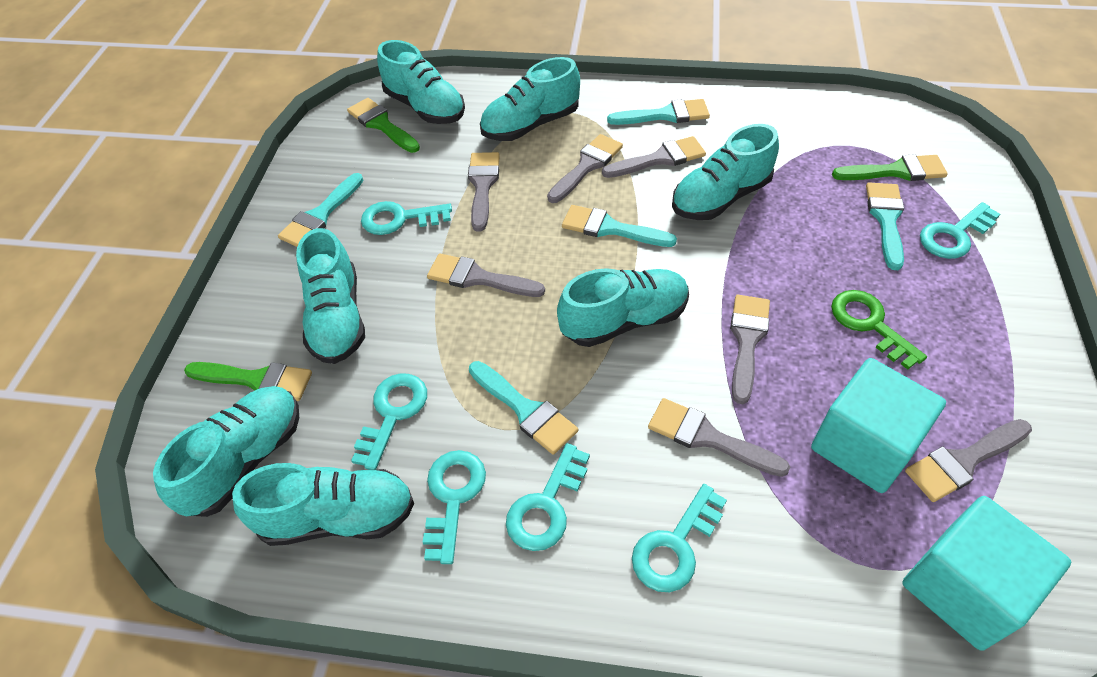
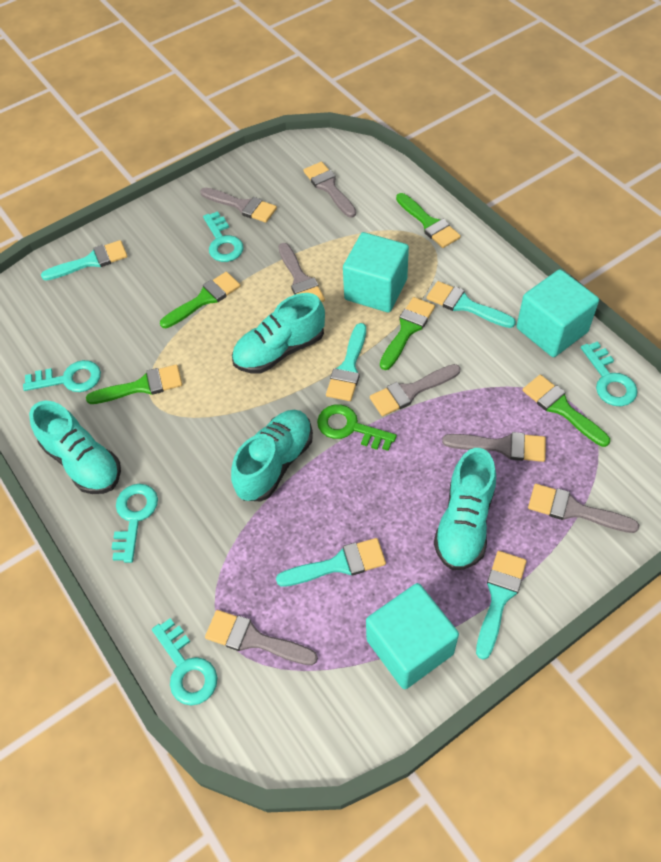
green brush: [184,362,312,401] [347,98,420,153] [832,154,948,181] = 3 -> [86,364,182,404] [160,272,241,328] [380,297,435,370] [396,193,461,248] [522,374,610,447] = 5
turquoise cube: [811,358,946,493] [902,496,1071,651] = 2 -> [343,232,409,313] [366,583,459,689] [517,269,599,357] = 3
turquoise key: [351,373,427,470] [361,201,452,235] [423,450,486,564] [506,443,590,551] [632,484,727,592] [920,202,1000,259] = 6 -> [23,360,101,392] [112,484,158,563] [152,618,217,705] [203,211,244,262] [581,341,637,406] = 5
turquoise shoe: [153,386,299,517] [232,463,414,546] [296,228,365,364] [377,40,465,124] [480,57,580,141] [557,268,689,347] [672,124,779,220] = 7 -> [29,401,121,494] [231,410,313,501] [232,293,325,373] [434,448,496,570] = 4

